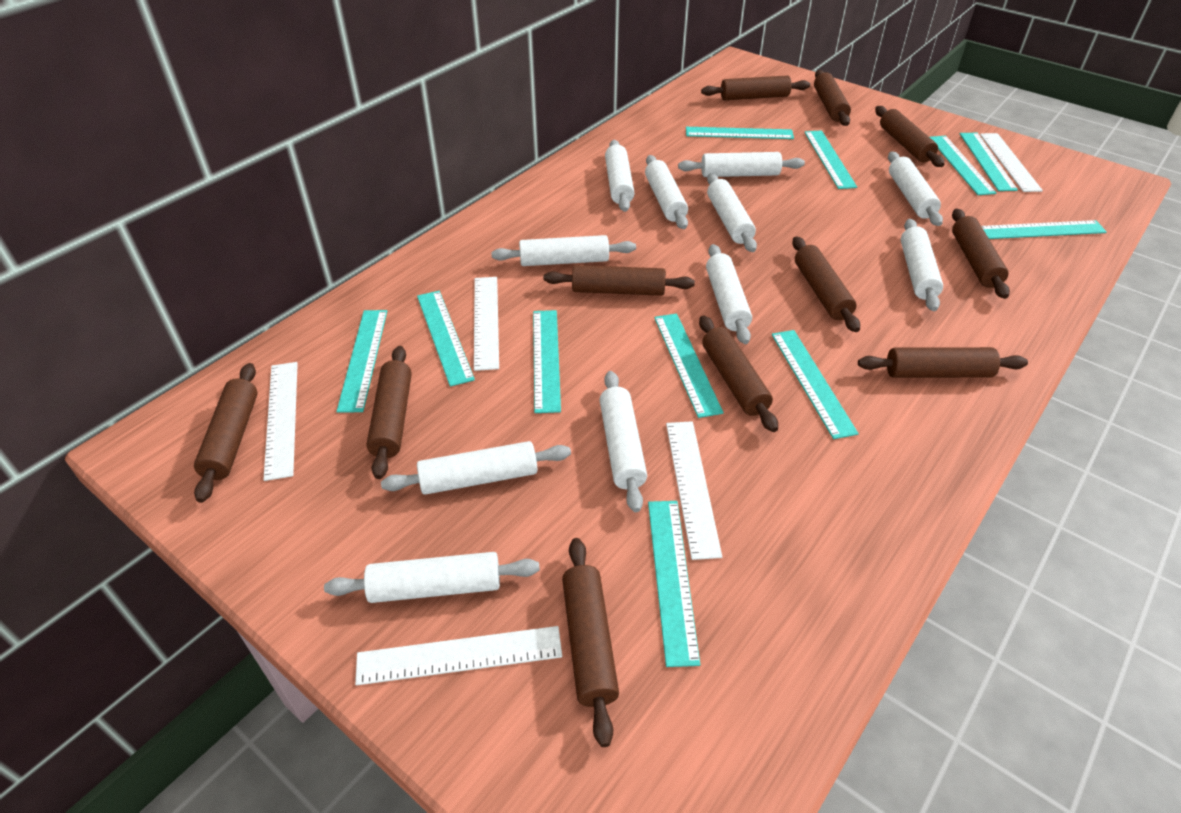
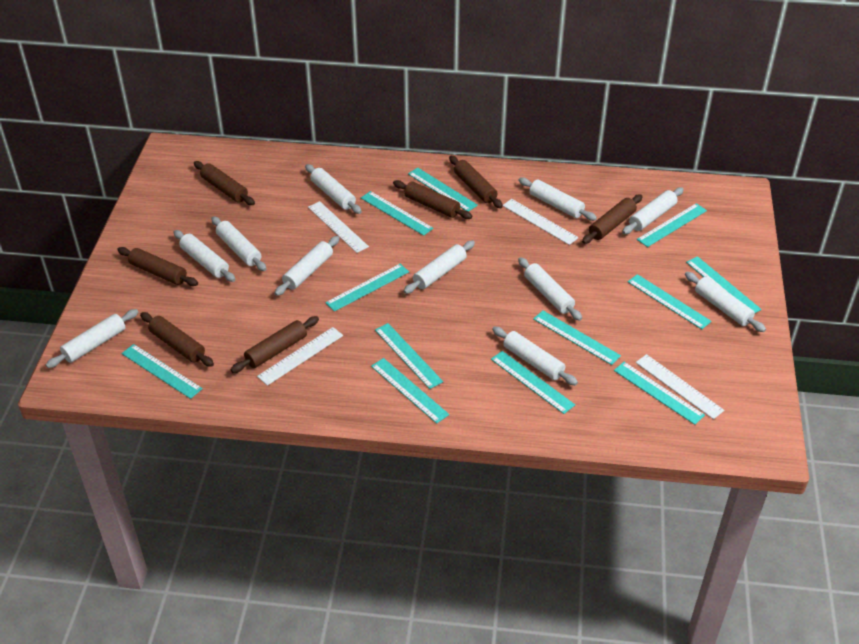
brown rolling pin: [194,363,258,503] [366,346,412,479] [543,265,695,296] [562,538,619,747] [699,316,778,432] [701,76,810,100] [792,236,860,332] [814,70,851,126] [858,347,1028,378] [875,106,945,167] [952,208,1010,299] = 11 -> [117,247,198,286] [140,312,214,367] [194,161,255,205] [231,316,319,373] [393,180,472,219] [449,156,503,208] [582,194,642,244] = 7
turquoise ruler: [336,310,387,413] [417,291,475,387] [533,310,561,413] [648,501,700,667] [654,313,724,418] [686,127,794,139] [772,330,859,439] [804,130,857,189] [930,136,996,195] [960,133,1018,191] [981,220,1107,239] = 11 -> [122,344,203,399] [325,264,409,312] [361,191,433,236] [371,358,449,424] [375,323,443,389] [408,168,478,211] [491,351,575,414] [533,311,621,365] [614,362,705,425] [628,274,712,329] [637,203,707,247] [686,256,762,313] = 12
white ruler: [263,362,298,481] [355,626,562,686] [474,277,499,371] [666,421,722,560] [980,133,1043,192] = 5 -> [257,327,343,386] [308,201,369,253] [503,199,579,245] [636,354,724,419] = 4

